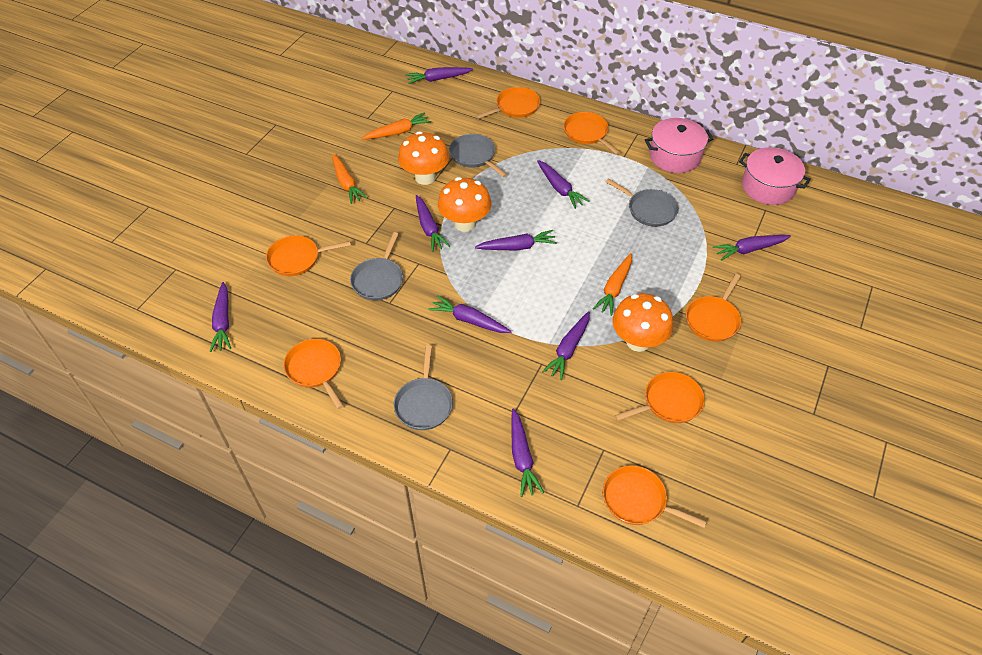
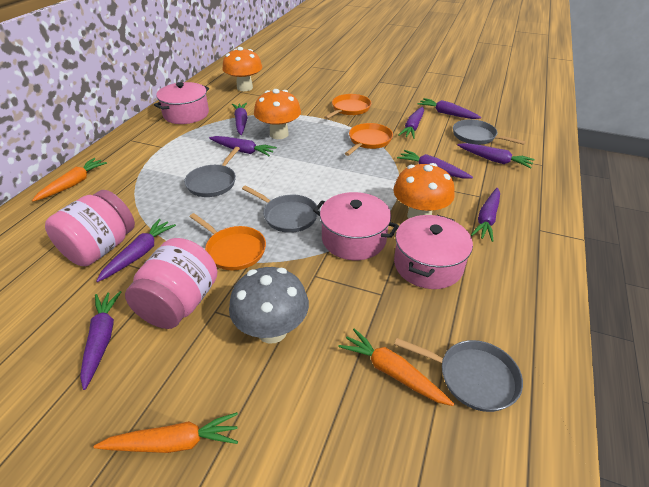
grey mushroom: none = 0 -> [229,267,309,344] = 1
orange pan: [266,235,351,276] [283,339,343,409] [476,87,540,119] [563,112,620,155] [603,465,707,528] [615,372,705,423] [686,274,741,342] = 7 -> [190,213,266,271] [324,94,371,119] [345,123,393,156] = 3
pink jar: none = 0 -> [45,190,135,266] [125,238,217,329] = 2
pink pot: [645,118,713,173] [739,147,811,205] = 2 -> [154,82,209,124] [313,192,399,260] [394,215,473,289] = 3

